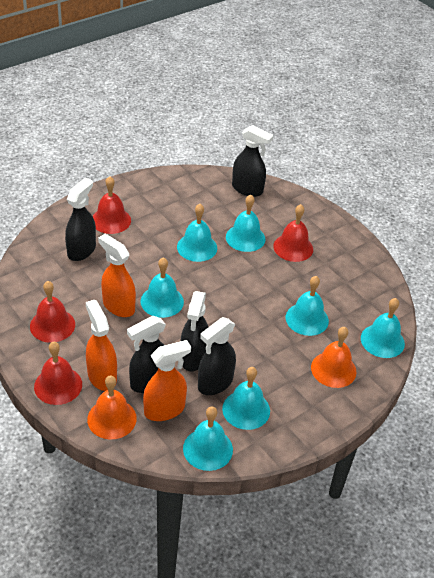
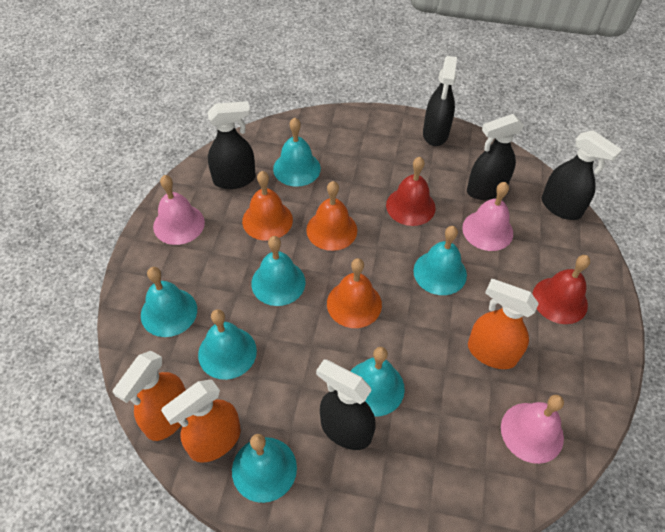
orange bell: [87,375,137,439] [311,327,357,388] = 2 -> [242,171,293,241] [306,181,357,251] [327,258,382,328] = 3
pink bell: none = 0 -> [153,175,205,245] [462,182,513,251] [501,395,564,464] = 3
red bell: [30,281,75,343] [34,342,82,405] [93,176,131,234] [273,204,313,262] = 4 -> [386,157,436,226] [532,255,590,324] = 2

